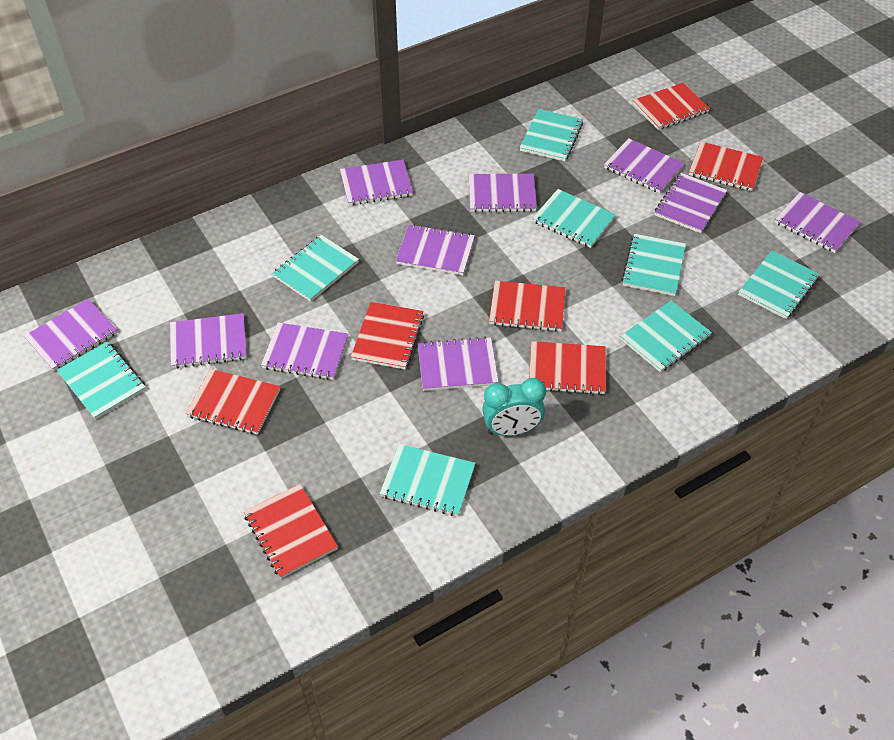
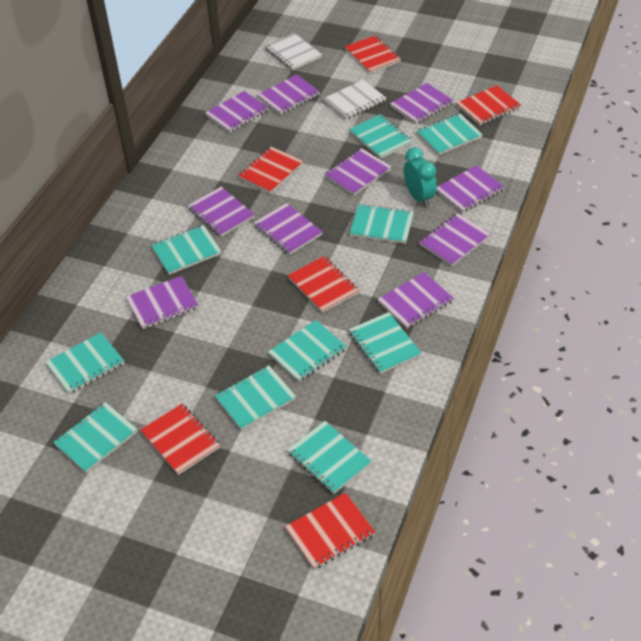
red notebook: [186,369,280,435] [244,484,338,578] [351,302,424,369] [489,281,566,332] [529,341,606,395] [633,83,710,130] [689,142,764,191] = 7 -> [140,404,220,475] [238,147,303,194] [285,493,375,569] [288,256,359,313] [345,35,401,73] [457,85,521,125] = 6
turquoise notebook: [57,341,146,420] [272,235,359,302] [380,444,475,516] [520,109,583,161] [532,189,616,248] [620,301,712,372] [621,234,686,296] [738,251,820,319] = 8 -> [46,332,124,394] [53,402,138,473] [151,225,222,275] [215,365,296,430] [268,320,347,382] [287,421,372,494] [349,114,412,159] [349,204,414,244] [349,312,422,374] [417,114,483,155] = 10
white notebook: none = 0 -> [265,33,322,71] [323,80,386,120] = 2

